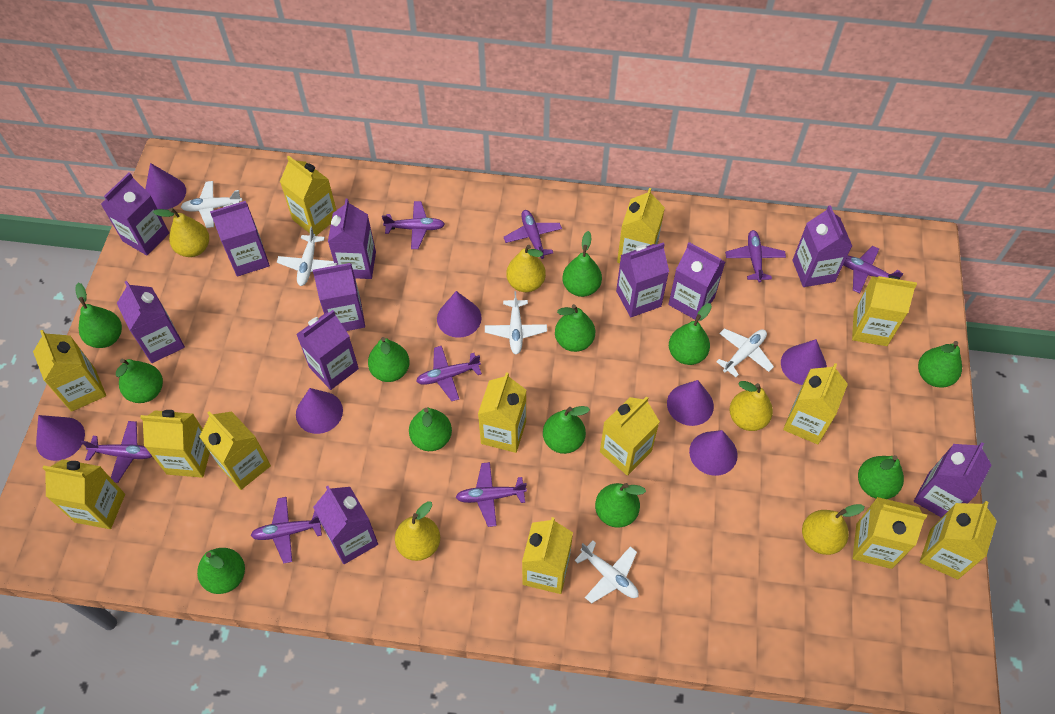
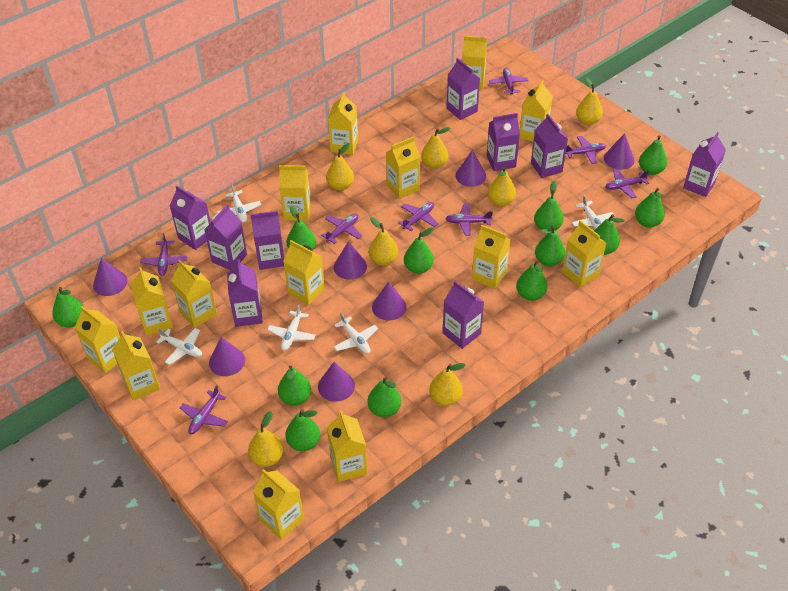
purple carton: [101,172,169,255] [117,281,185,363] [210,201,270,276] [296,310,359,390] [313,263,365,331] [313,486,378,564] [328,199,376,279] [616,242,669,317] [668,242,725,319] [792,205,852,287] [914,442,991,518] = 11 -> [170,185,211,250] [204,204,247,270] [227,259,263,327] [250,211,284,270] [443,281,484,349] [447,58,480,120] [487,113,520,171] [531,114,568,178] [683,132,726,197] = 9
yellow carton: [33,330,106,412] [42,459,125,529] [140,410,210,478] [199,411,271,490] [280,156,336,236] [478,372,526,453] [522,517,573,594] [600,396,660,476] [617,188,665,263] [783,363,848,444] [852,276,917,346] [853,497,927,569] [920,501,997,579] = 13 -> [75,306,120,373] [112,331,160,401] [130,267,173,336] [171,260,217,328] [253,469,304,540] [279,165,311,221] [283,240,325,305] [327,411,368,482] [328,92,358,155] [386,137,420,199] [462,36,487,91] [472,225,511,289] [519,80,553,142] [562,220,606,288] = 14
yellow pear: [153,208,209,257] [395,501,440,561] [506,245,546,292] [730,381,773,431] [802,504,865,555] = 5 -> [248,411,283,467] [326,143,354,191] [369,217,399,266] [421,127,450,169] [429,363,465,406] [488,167,516,206] [576,78,603,125] = 7

